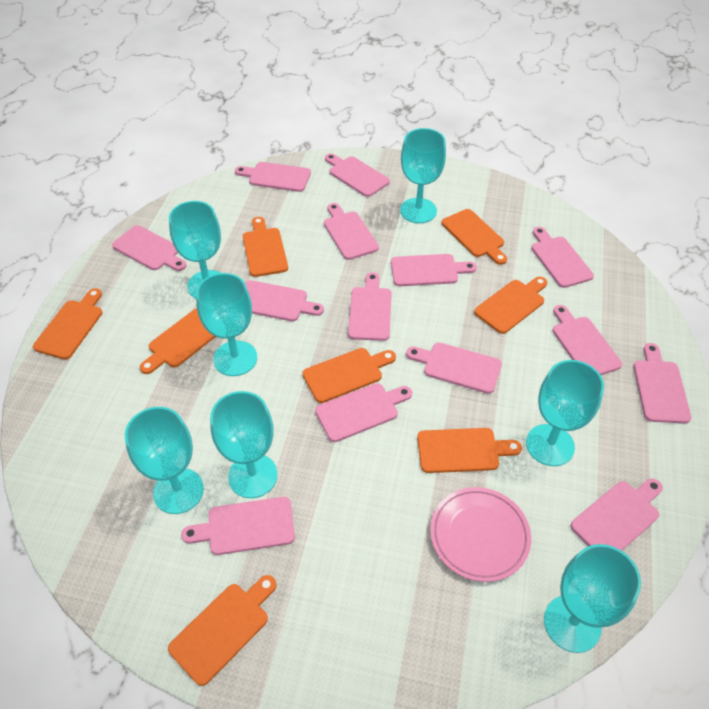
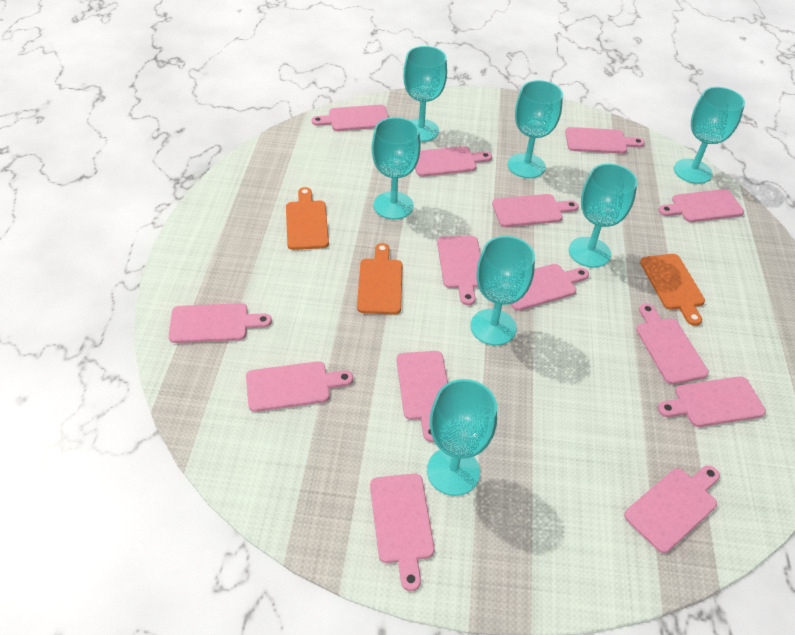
orange cutting board: [33,288,102,359] [140,308,216,374] [168,575,277,686] [243,217,288,277] [302,348,396,403] [417,428,522,473] [442,209,507,265] [474,277,547,334] = 8 -> [286,187,329,250] [357,243,403,315] [640,254,705,326] = 3
pink plate: [430,487,531,582] = 1 -> none = 0

